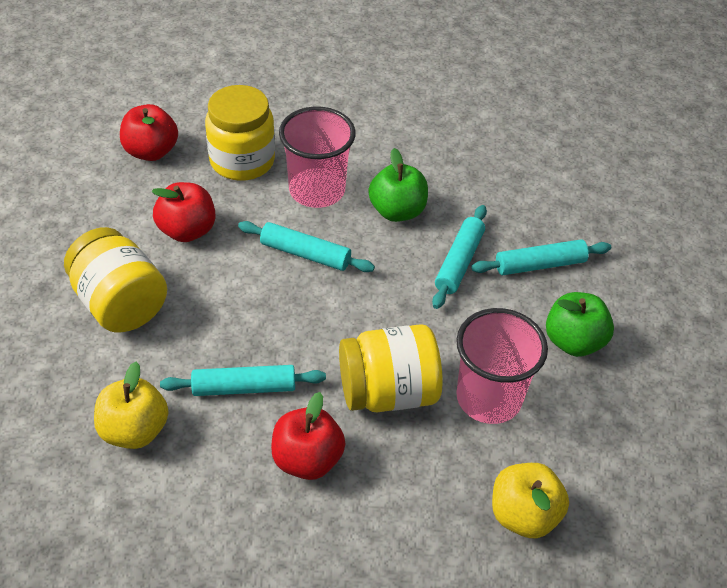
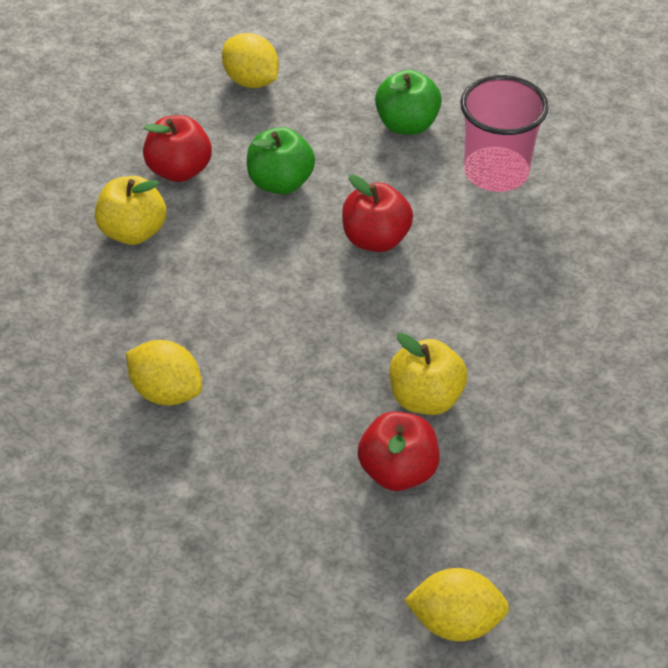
pink cup: [279,106,356,208] [456,308,548,424] = 2 -> [460,75,549,192] = 1
turquoise rolling pin: [160,365,326,396] [238,221,375,272] [432,205,487,309] [471,239,611,275] = 4 -> none = 0
yellow jar: [64,227,167,332] [205,85,275,181] [339,324,442,412] = 3 -> none = 0
yellow lemon: none = 0 -> [126,340,202,406] [222,33,279,88] [404,568,509,641] = 3

